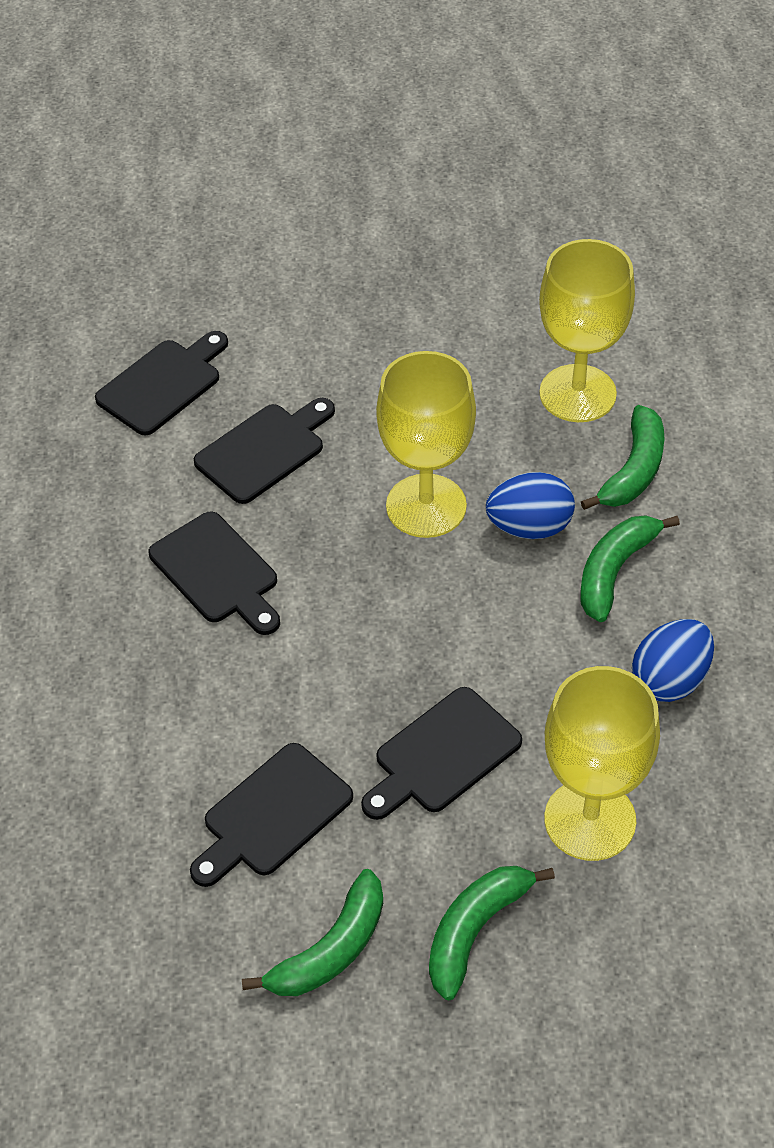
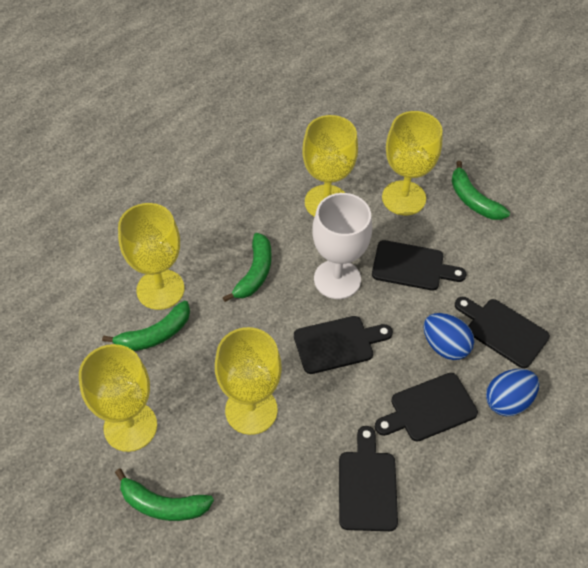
white goblet: none = 0 -> [312,193,372,299] = 1
yellow goblet: [376,351,476,538] [539,239,635,422] [544,666,660,861] = 3 -> [79,344,157,452] [118,203,184,310] [215,327,282,435] [302,115,358,217] [382,111,443,215] = 5

